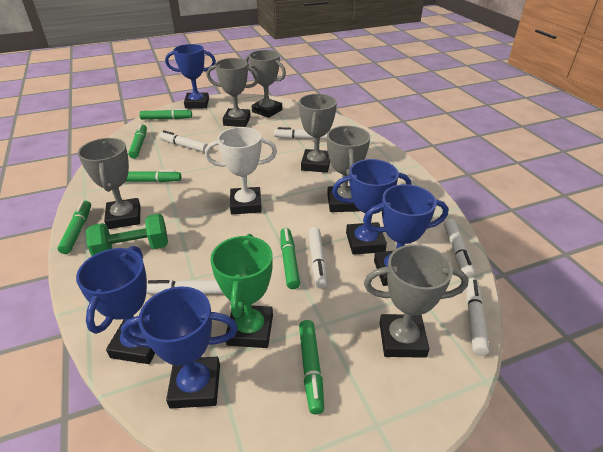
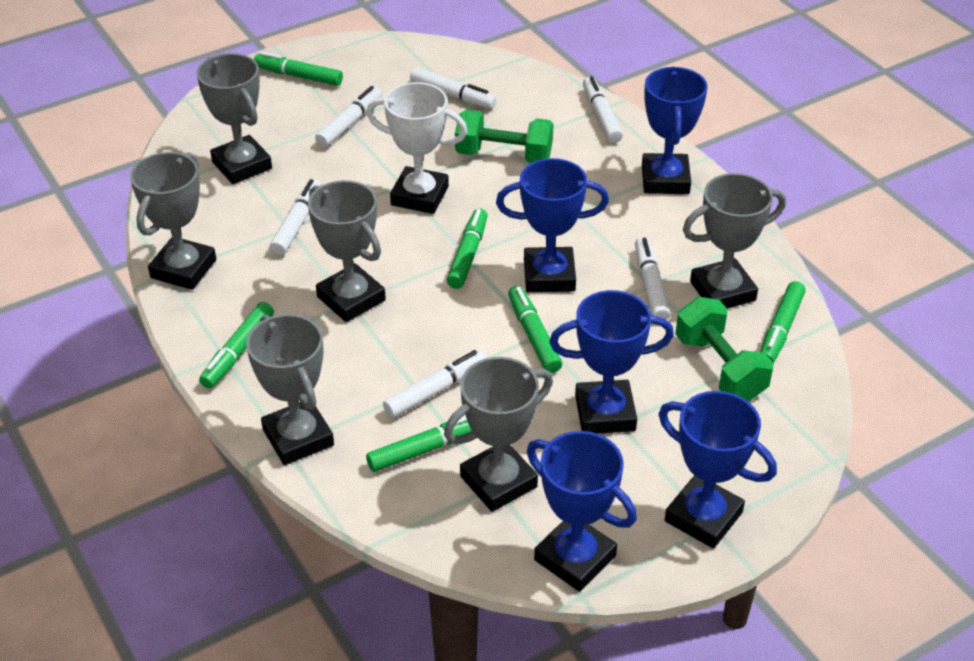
green dumbbell: [86,214,168,256] = 1 -> [455,109,553,163] [675,297,774,401] = 2
green trophy: [210,234,273,348] = 1 -> none = 0

